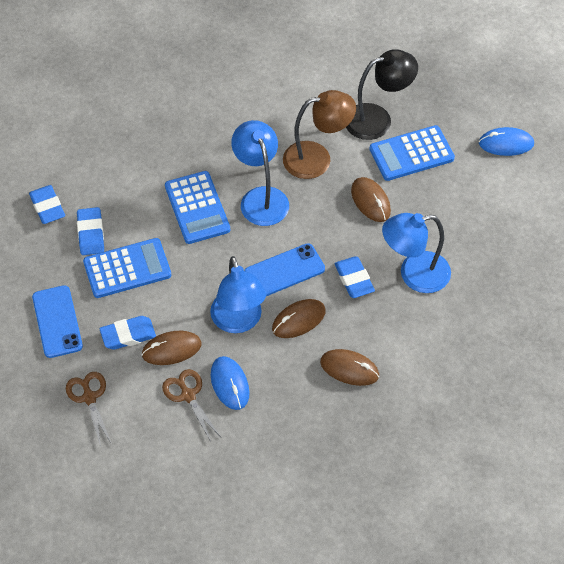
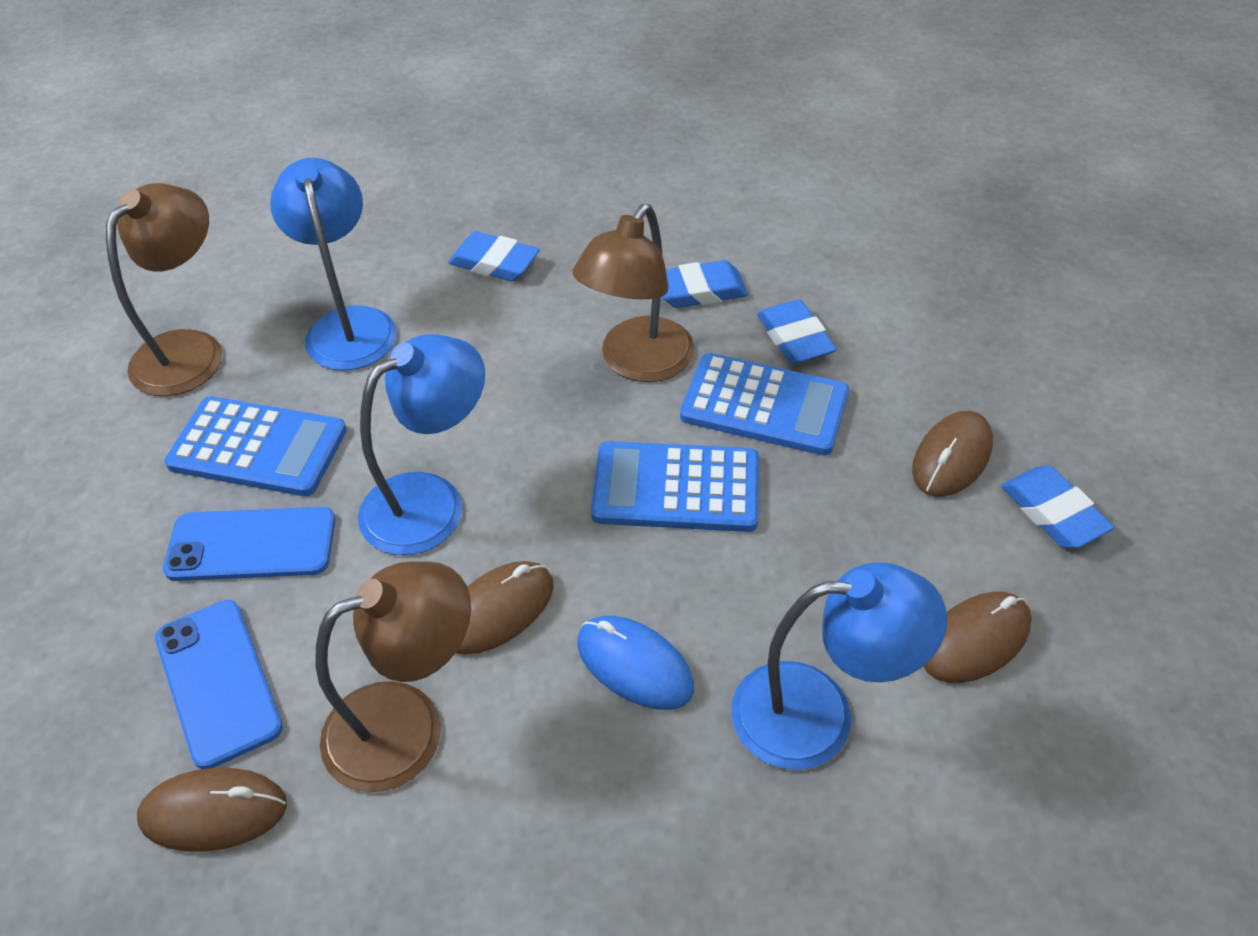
black lamp: [346,49,418,140] = 1 -> none = 0
blue mouse: [211,356,250,410] [479,127,534,156] = 2 -> [577,616,694,710] = 1
brown lamp: [283,90,356,179] = 1 -> [106,183,222,396] [315,561,471,792] [573,204,695,382] = 3
brown scissors: [66,372,112,447] [162,369,221,441] = 2 -> none = 0

